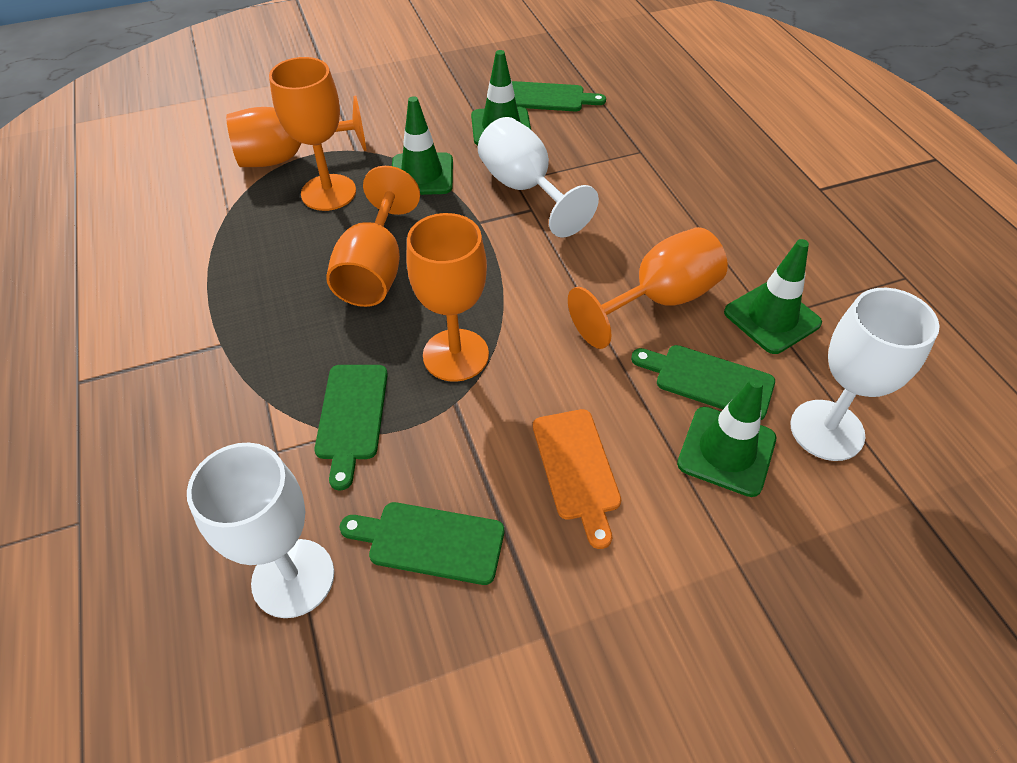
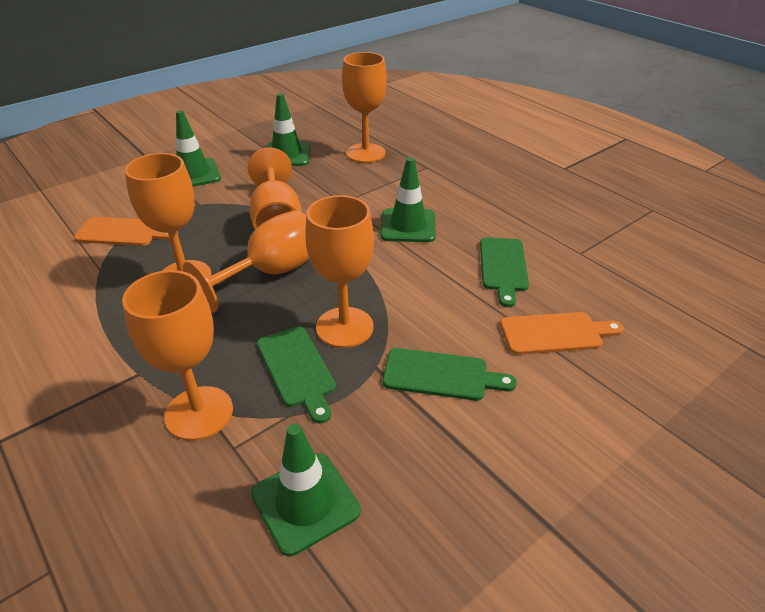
green cutting board: [314,365,388,490] [340,502,504,585] [512,81,606,111] [631,345,775,420] = 4 -> [257,326,336,424] [383,348,517,401] [480,237,529,307] = 3
orange cutting board: [533,409,621,549] = 1 -> [74,217,178,246] [500,312,624,355] = 2
orange goblet: [226,96,366,167] [269,57,356,211] [326,166,420,307] [406,213,489,382] [568,227,728,349] = 5 -> [122,270,233,441] [125,153,212,278] [183,210,309,313] [247,147,301,229] [305,195,374,348] [342,52,387,163] = 6
white goblet: [187,443,334,618] [478,117,599,237] [790,288,940,461] = 3 -> none = 0

